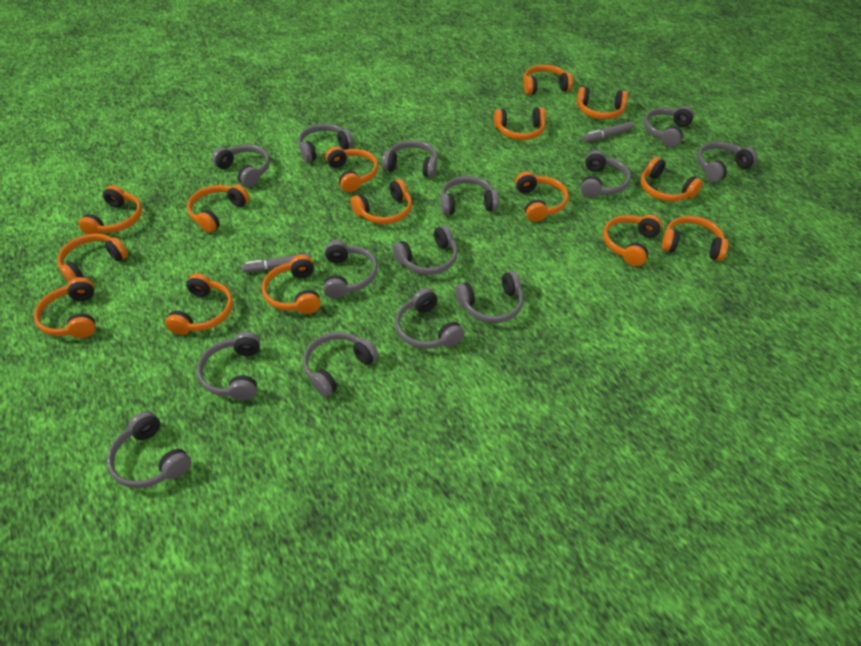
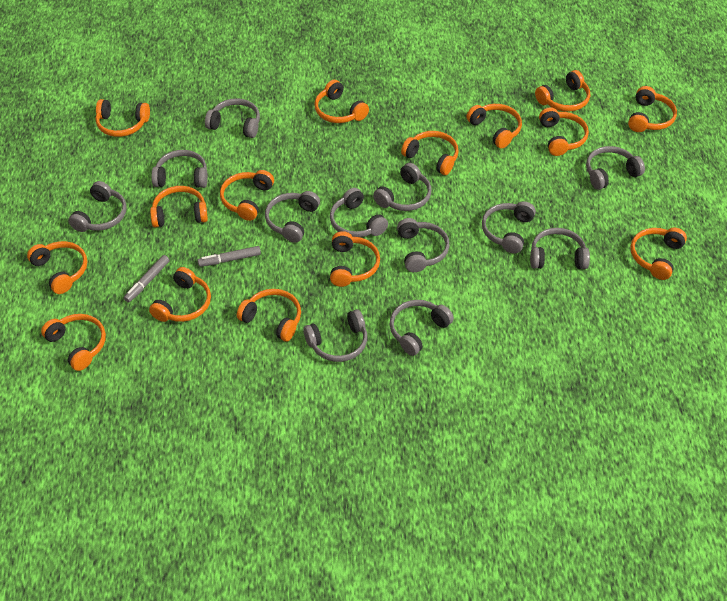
grey headphones: [107,411,191,489] [197,332,260,401] [212,145,270,187] [298,124,354,162] [303,332,378,397] [323,240,378,299] [382,140,438,178] [393,225,458,275] [395,288,464,349] [441,176,499,215] [456,271,524,323] [580,150,631,198] [644,106,694,147] [697,142,758,182] = 14 -> [68,181,127,232] [151,150,208,188] [205,98,260,138] [265,191,320,243] [303,309,367,362] [330,188,388,237] [373,163,431,211] [390,300,454,356] [397,218,449,272] [482,201,536,254] [530,228,590,269] [586,146,645,190] = 12

